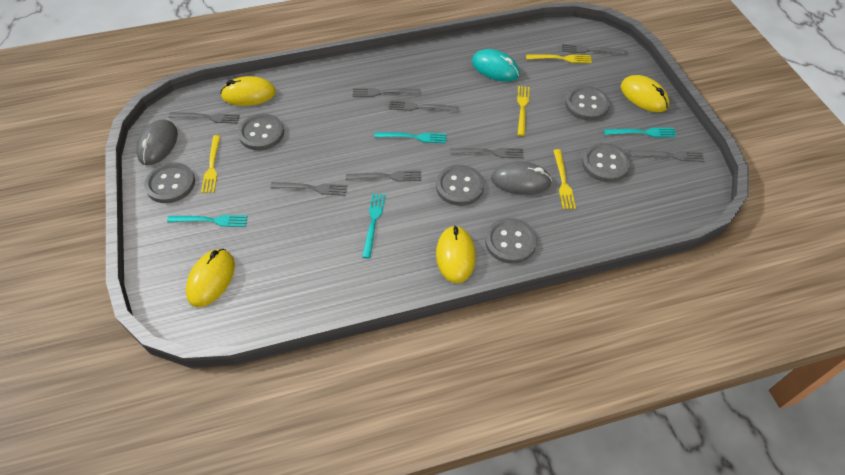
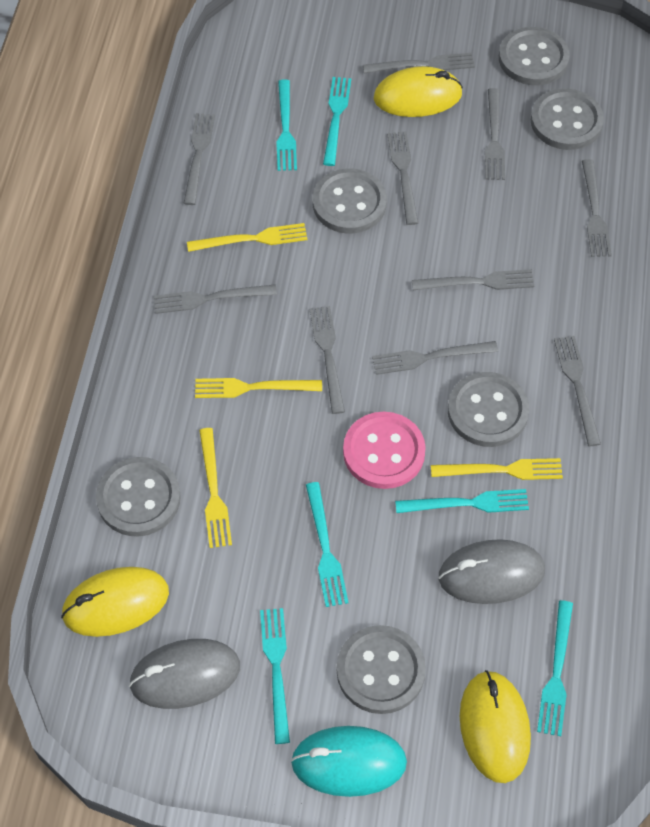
grey fork: [169,112,240,124] [270,182,347,196] [346,170,421,182] [353,88,421,97] [389,100,458,112] [450,148,524,158] [562,44,627,55] [629,150,705,162] = 8 -> [154,284,277,314] [184,113,215,205] [310,306,345,414] [363,53,475,73] [372,341,498,375] [387,131,418,225] [412,269,534,290] [485,88,505,180] [554,336,601,446] [582,159,612,257] = 10
pink button: none = 0 -> [343,412,426,489] = 1
turquoise fork: [167,215,248,227] [362,193,386,258] [374,132,446,143] [604,128,677,137] = 4 -> [260,608,290,744] [276,79,297,171] [306,482,349,607] [323,77,351,166] [395,489,529,513] [537,600,573,736] = 6
yellow mouse: [186,249,235,307] [220,76,276,106] [436,225,476,283] [621,75,669,112] = 4 -> [61,567,169,637] [374,66,463,117] [460,670,531,783] = 3

